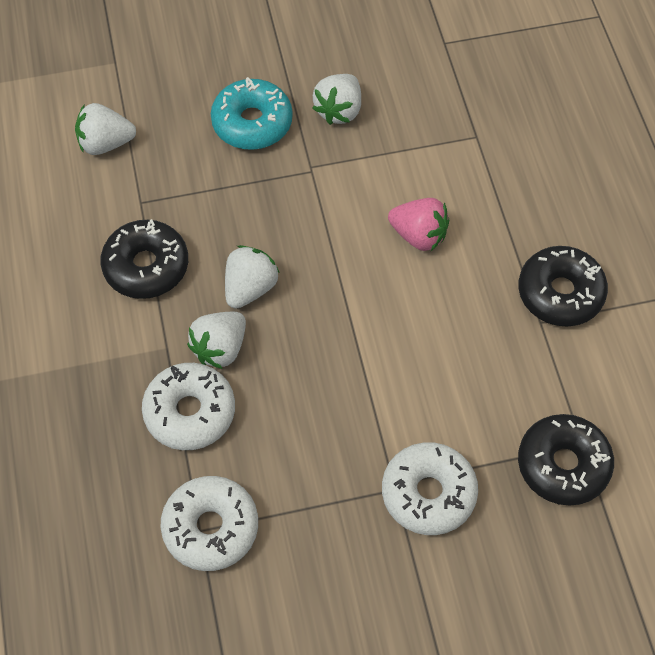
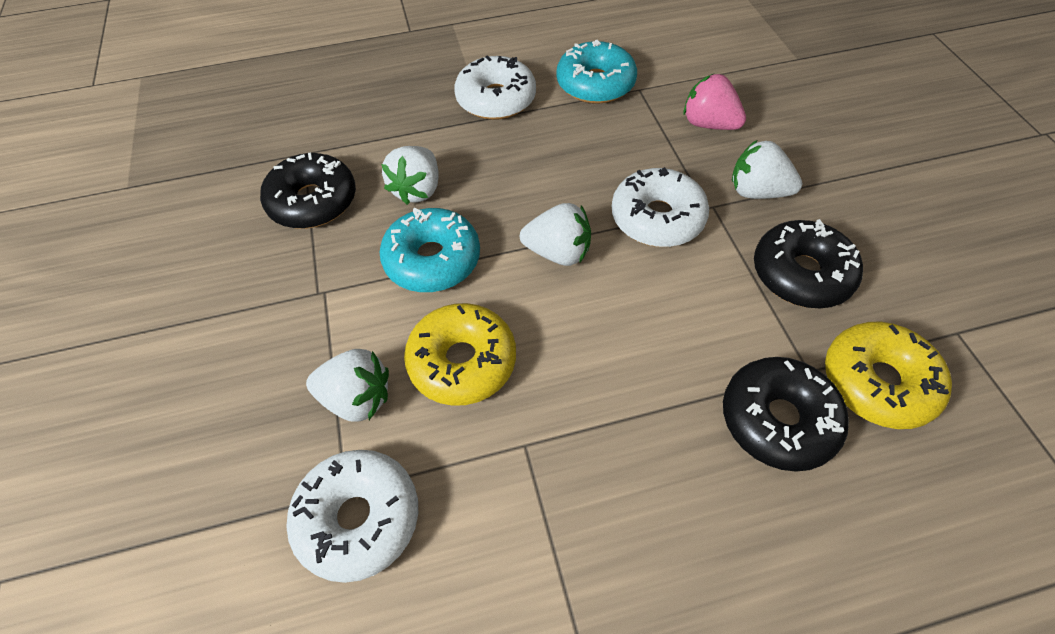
turquoise donut: [211,77,293,150] = 1 -> [380,208,480,292] [556,40,637,104] = 2
yellow donut: none = 0 -> [404,303,516,406] [825,322,952,429] = 2

